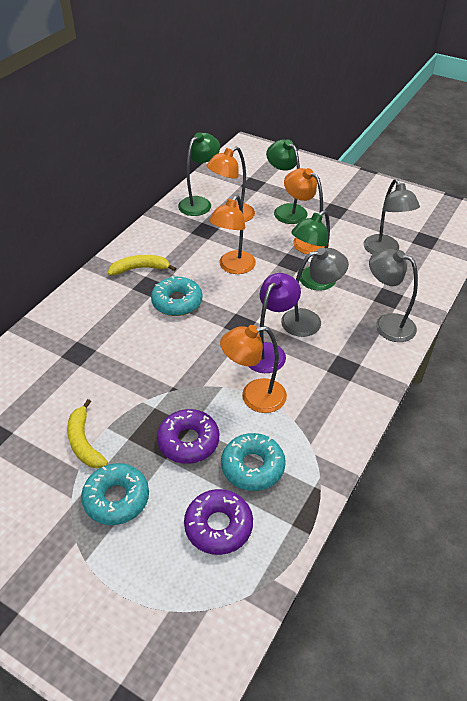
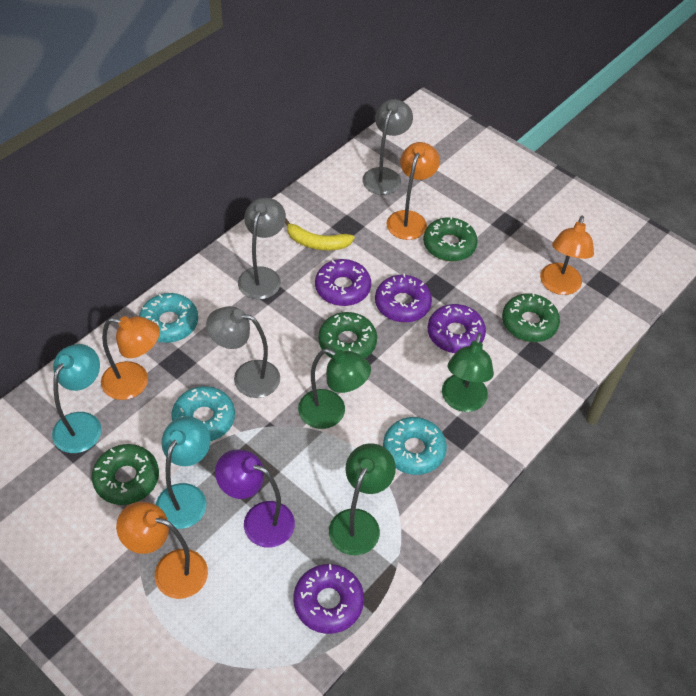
green donut: none = 0 -> [92,444,159,505] [318,312,377,358] [423,216,478,261] [502,292,560,342] = 4
purple donut: [157,409,219,464] [184,489,253,555] = 2 -> [293,564,364,634] [315,259,371,306] [375,273,432,322] [428,304,486,353] = 4
turquoise lamp: none = 0 -> [52,344,102,453] [156,417,211,529] = 2
yellow banana: [67,399,108,468] [108,255,176,275] = 2 -> [285,219,355,250] = 1

